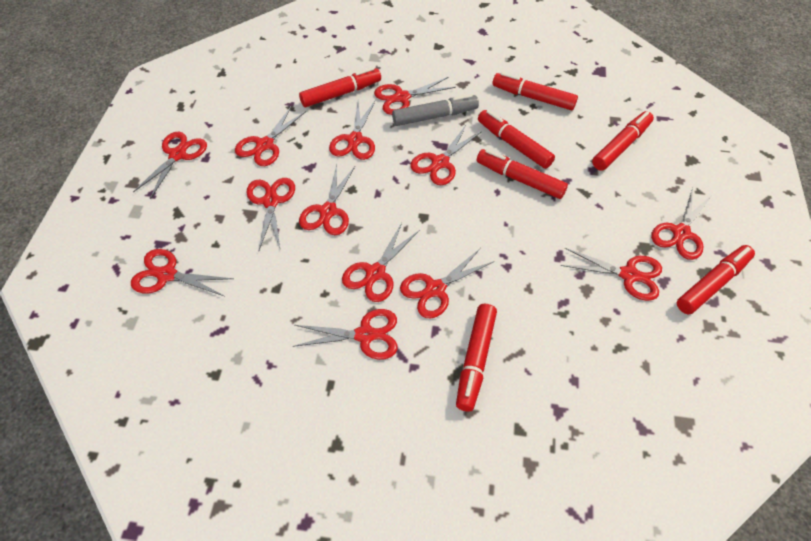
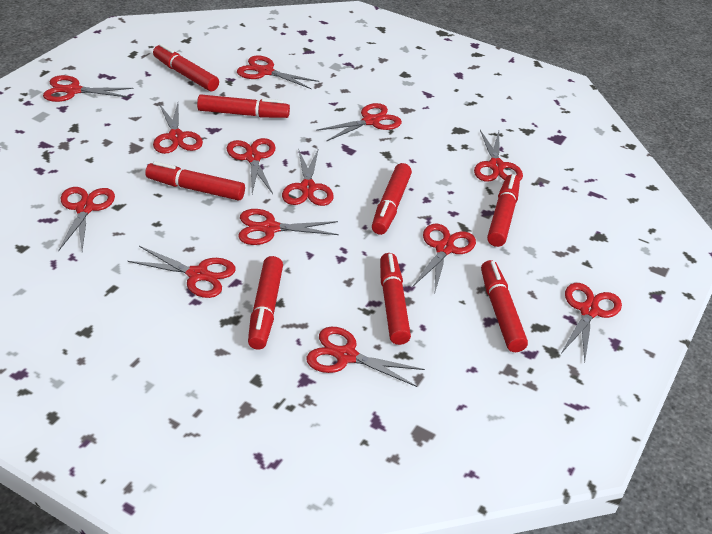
grey marker: [392,94,479,126] = 1 -> none = 0
red marker: [299,67,381,107] [456,304,497,412] [477,149,568,199] [478,110,555,169] [493,72,578,110] [592,111,654,171] [677,245,755,314] = 7 -> [145,161,245,201] [153,44,219,91] [197,94,290,118] [248,256,283,350] [372,163,412,235] [380,253,411,345] [481,260,528,352] [487,174,520,247] = 8

